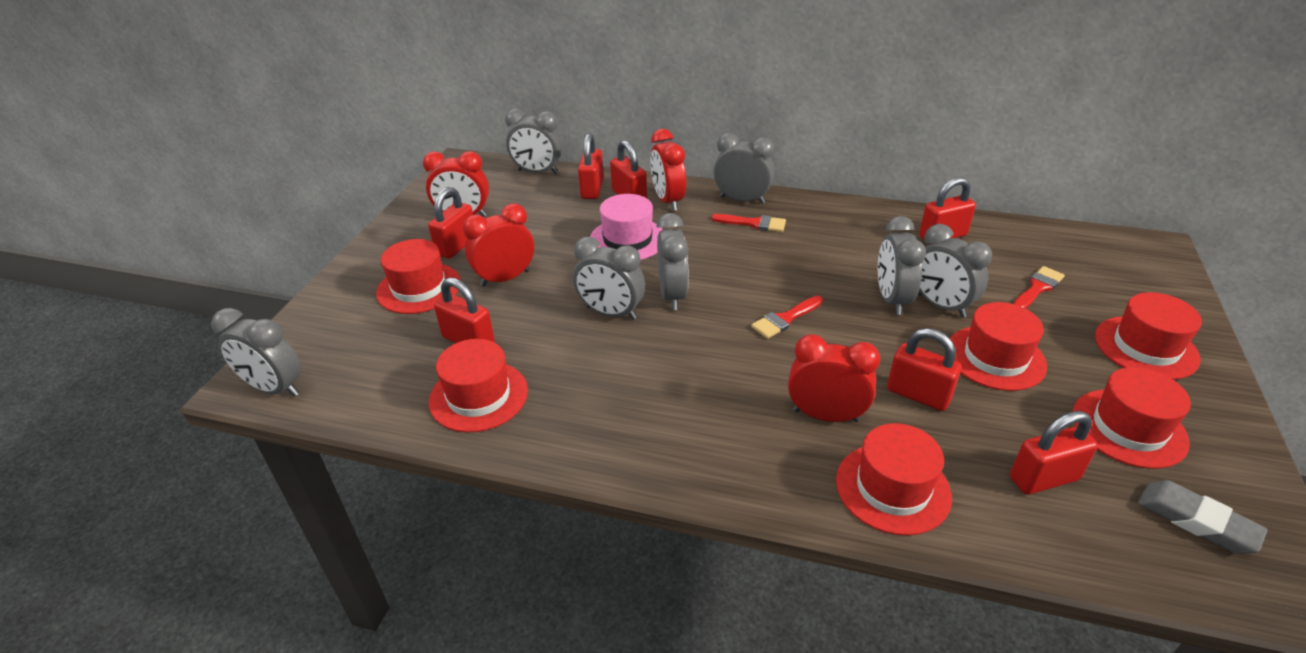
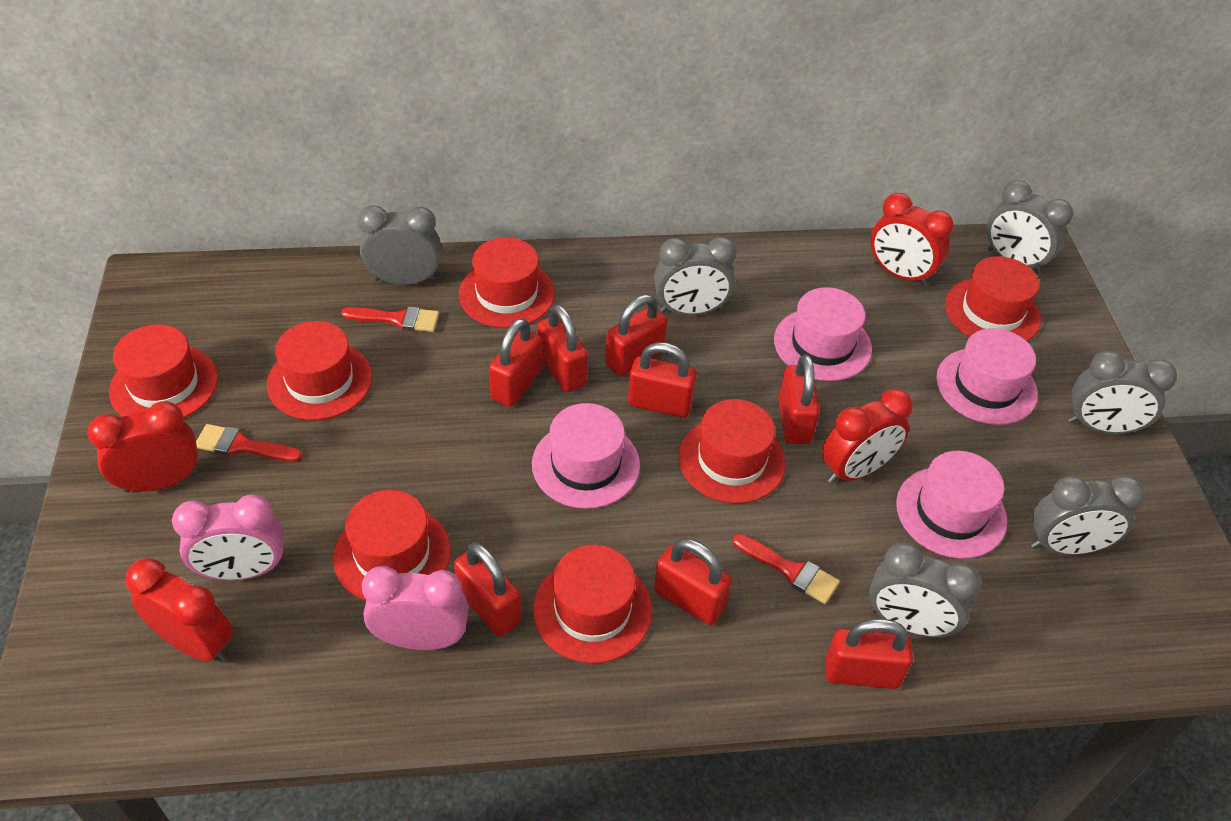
grey clock: [211,308,301,397] [505,109,563,174] [573,237,645,320] [656,213,689,310] [714,133,775,204] [878,216,926,315] [918,224,992,318] = 7 -> [358,205,441,285] [654,237,737,316] [869,542,982,638] [987,180,1073,274] [1031,475,1145,555] [1068,351,1177,434] = 6
grey eraser: [1138,480,1268,554] = 1 -> none = 0
pink clock: none = 0 -> [172,495,284,581] [362,566,469,650] = 2
pink hat: [590,194,663,260] = 1 -> [532,403,640,509] [774,287,872,381] [896,451,1007,559] [936,328,1038,425] = 4
red hat: [376,239,461,314] [429,339,528,432] [836,423,952,536] [950,302,1047,391] [1072,367,1191,469] [1095,292,1202,380] = 6 -> [109,324,218,418] [267,321,372,420] [333,490,451,601] [459,237,555,328] [533,545,652,664] [678,399,785,504] [945,256,1041,341] = 7
red padlock: [428,187,473,259] [434,277,495,343] [578,133,604,199] [610,140,647,198] [887,328,962,411] [919,177,976,244] [1010,411,1098,495] = 7 -> [454,542,521,636] [489,318,542,407] [537,304,588,392] [605,295,667,376] [628,342,697,418] [654,538,732,625] [778,354,820,444] [825,619,913,689] = 8

